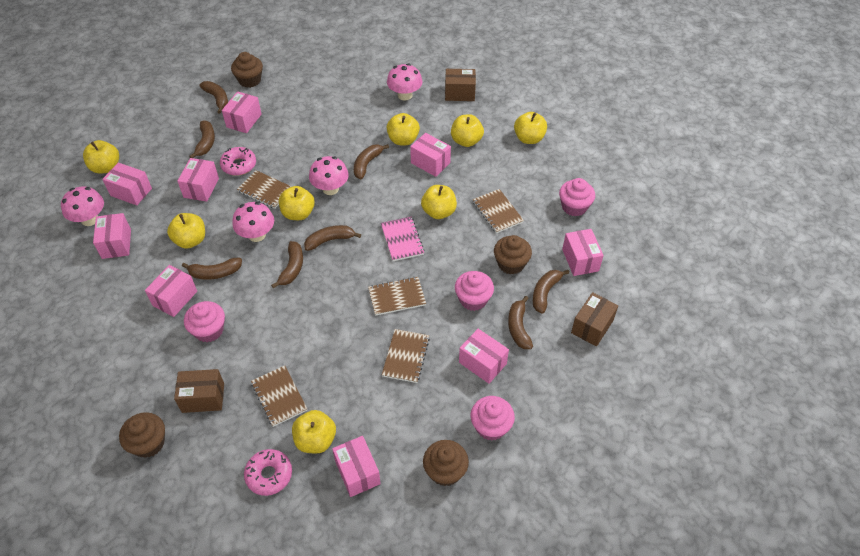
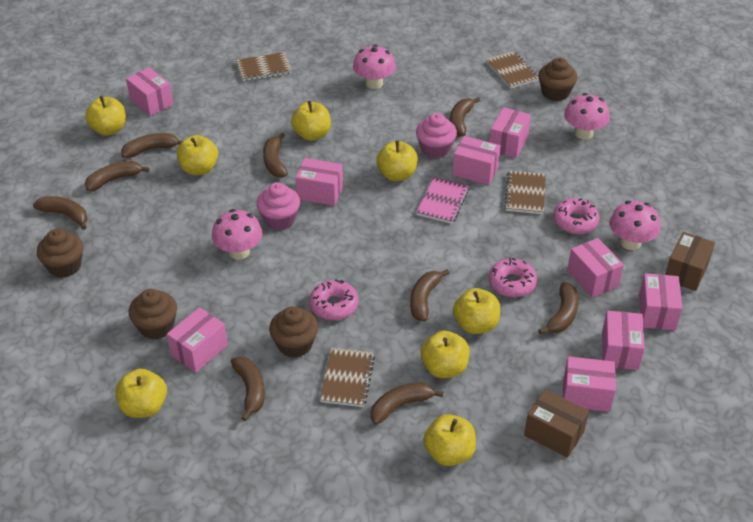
brown banana: [182,258,242,280] [189,120,215,158] [199,81,228,114] [271,241,303,289] [304,225,361,251] [354,144,389,179] [508,296,533,349] [533,270,569,314] = 8 -> [33,196,88,230] [85,161,150,191] [121,133,182,158] [231,356,265,421] [263,133,288,178] [370,382,444,425] [410,269,449,322] [450,97,480,136] [538,282,579,334] = 9
brown box: [174,369,224,413] [445,69,476,101] [571,292,618,346] = 3 -> [524,389,589,458] [665,232,715,291] = 2
brown notebook: [237,170,292,209] [251,366,307,427] [368,277,426,316] [382,329,430,383] [473,189,524,233] = 5 -> [236,52,292,81] [320,348,375,407] [486,51,539,89] [504,171,546,214] = 4
pink cupcake: [184,301,225,342] [455,271,494,311] [471,396,515,441] [559,178,595,216] = 4 -> [256,182,300,230] [416,113,457,158] = 2
pink donut: [220,147,256,176] [244,449,292,496] = 2 -> [309,279,358,320] [489,258,537,297] [553,198,600,234] = 3

